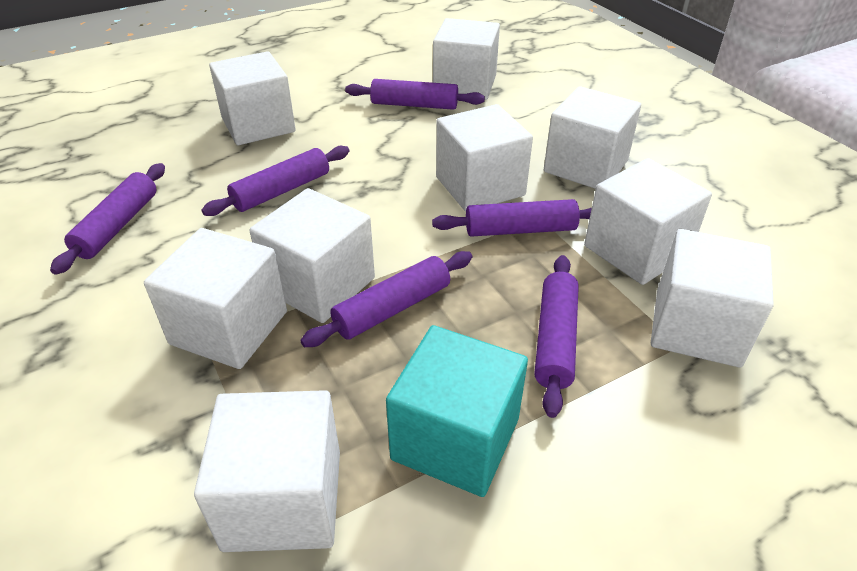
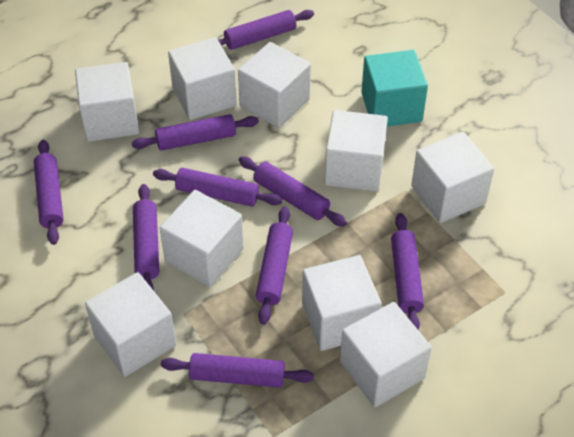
purple rolling pin: [50,163,165,275] [201,146,349,216] [300,251,472,347] [345,79,485,110] [432,199,592,237] [535,255,579,418] = 6 -> [34,140,64,245] [131,114,259,151] [133,184,159,291] [153,168,282,207] [161,353,314,388] [218,10,314,50] [239,156,347,226] [256,206,293,325] [391,213,424,330] = 9

